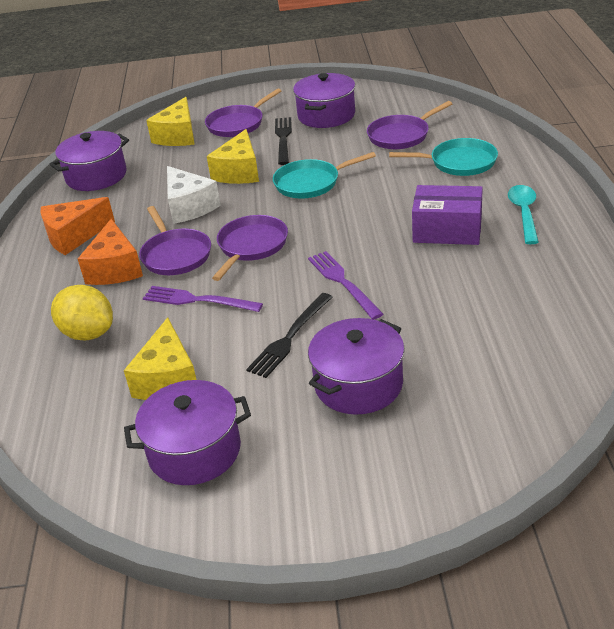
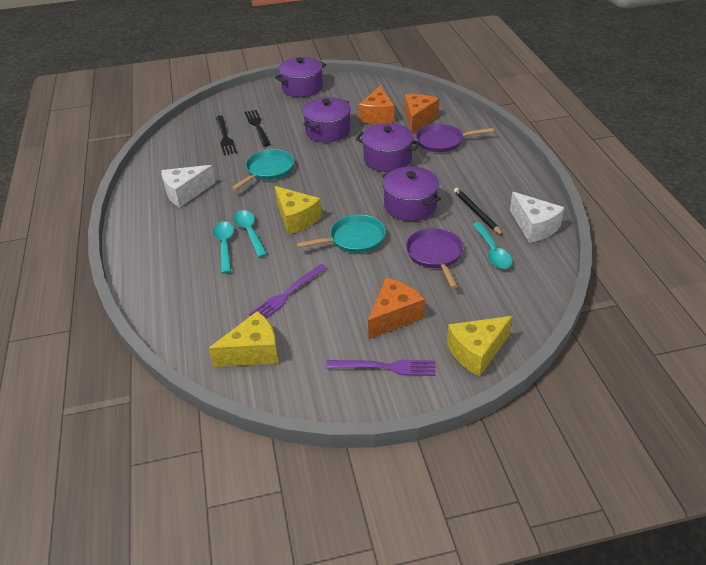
black pencil: none = 0 -> [454,188,503,236] = 1
orange cheese: [41,197,115,255] [78,219,143,285] = 2 -> [359,85,394,124] [368,278,425,339] [405,94,439,133] = 3
purple box: [412,185,483,245] = 1 -> none = 0
purple pan: [139,206,211,275] [205,88,281,137] [212,215,288,281] [367,101,452,149] = 4 -> [406,228,463,288] [416,124,494,152] = 2
turquoise spoon: [508,185,539,244] = 1 -> [213,221,234,274] [233,210,267,258] [473,222,512,269] = 3
white cheese: [167,166,221,224] = 1 -> [161,165,215,207] [510,192,565,243] = 2
yellow lemon: [51,285,113,340] = 1 -> none = 0

